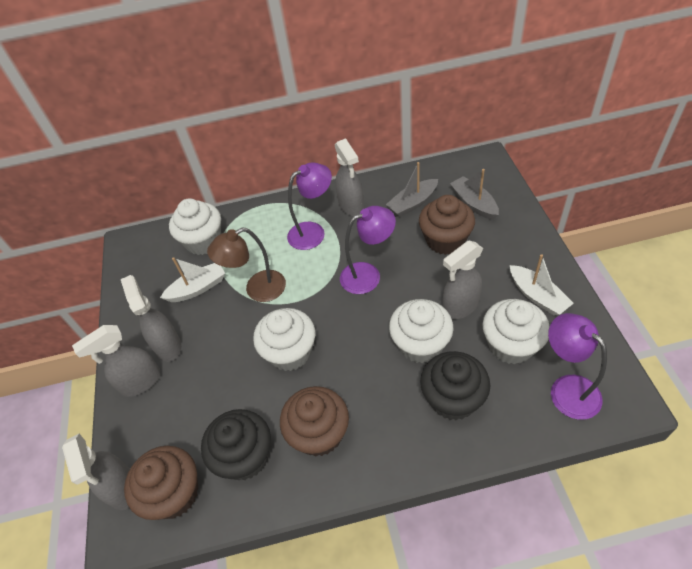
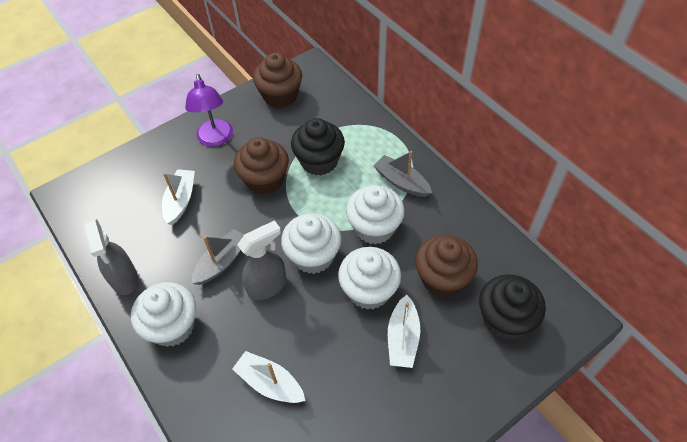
brown lamp: [207,228,286,302] = 1 -> none = 0
grey spray bottle: [62,434,130,510] [72,325,161,397] [121,275,181,362] [335,138,364,216] [443,241,483,319] = 5 -> [83,219,138,295] [237,220,286,300] = 2
purple lamp: [287,163,332,250] [340,206,396,294] [548,313,607,420] = 3 -> [185,74,233,147] = 1
white boat: [160,257,225,302] [510,254,574,315] = 2 -> [162,169,195,225] [232,351,305,403] [388,295,420,368] = 3

